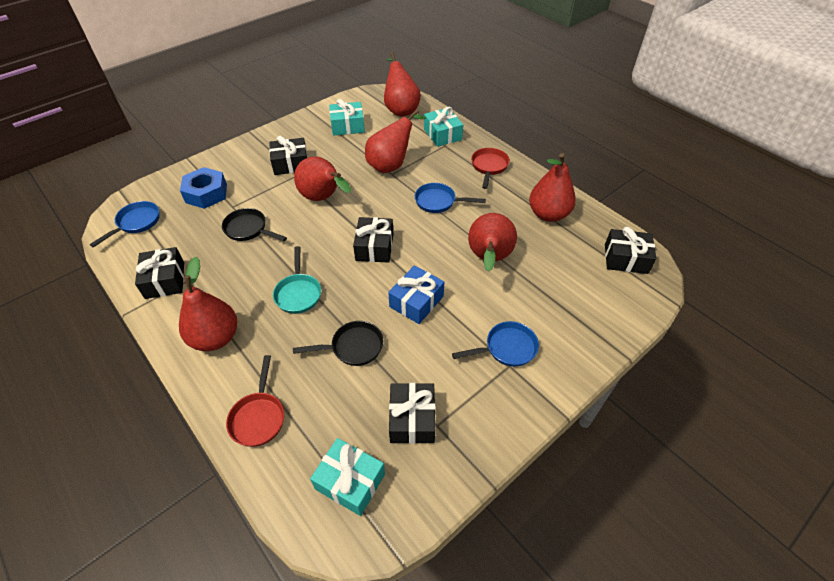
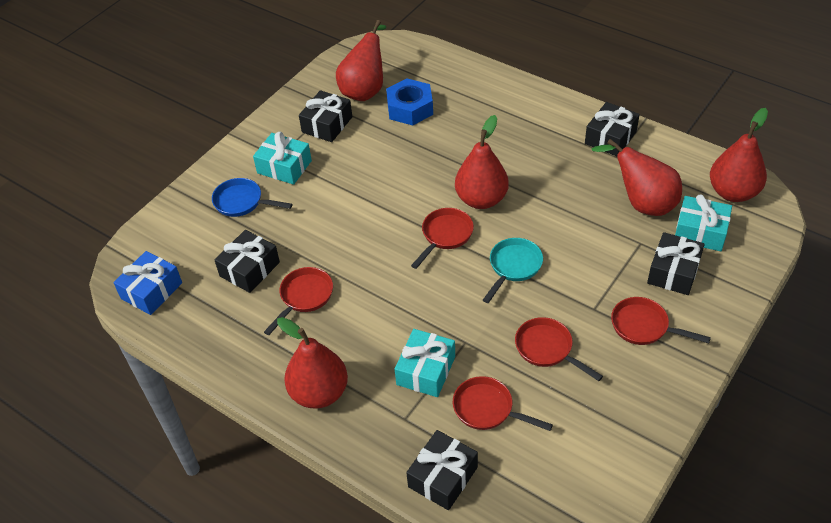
black pan: [222,208,287,241] [293,321,383,366] = 2 -> none = 0
blue pan: [90,201,160,247] [415,183,486,213] [452,321,539,367] = 3 -> [212,178,293,217] = 1
red pan: [226,355,284,447] [471,148,510,189] = 2 -> [264,267,333,335] [411,208,474,269] [453,376,553,431] [515,317,603,381] [611,297,711,345] = 5
red pear: [179,257,237,351] [294,156,351,201] [365,109,426,173] [384,52,421,116] [468,213,517,272] [529,153,576,222] = 6 -> [277,317,348,409] [336,20,386,101] [455,115,509,209] [592,139,682,216] [710,108,768,202] = 5

